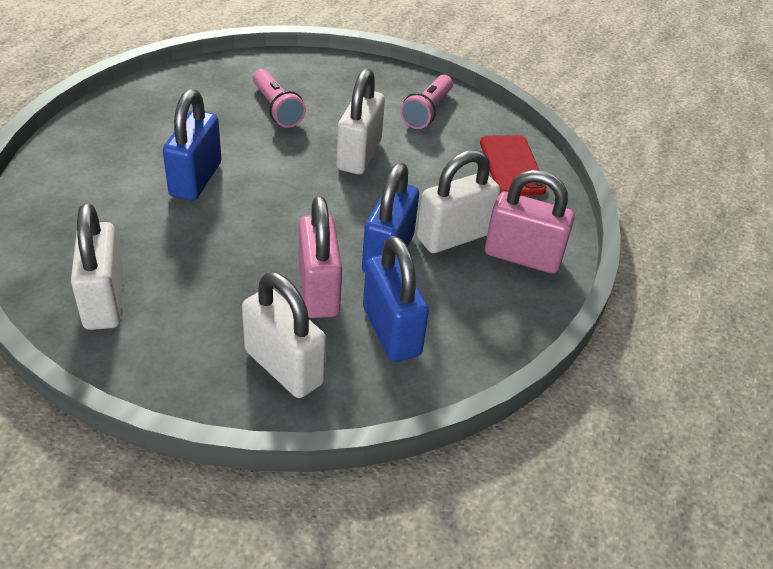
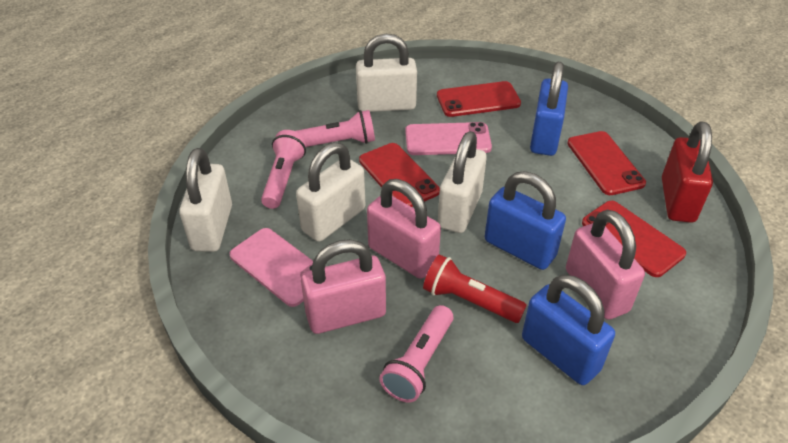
pink flashlight: [253,69,306,128] [400,75,453,129] = 2 -> [261,130,307,209] [296,110,375,147] [379,305,453,403] = 3
pink padlock: [299,196,342,318] [485,170,575,274] = 2 -> [301,239,386,334] [367,179,441,279] [566,210,645,320] = 3
pink phone: none = 0 -> [229,228,313,307] [405,122,492,155] = 2
red flashlight: none = 0 -> [423,254,527,323] = 1
red padlock: none = 0 -> [662,121,713,223] = 1
red phone: [480,135,547,195] = 1 -> [359,143,440,207] [437,81,521,117] [567,131,646,195] [582,201,686,277] = 4

